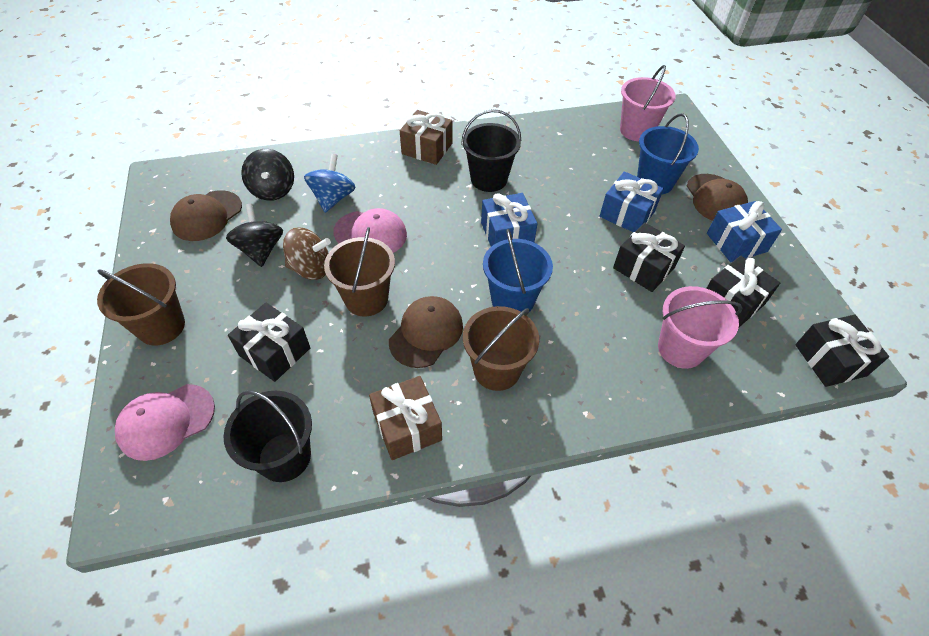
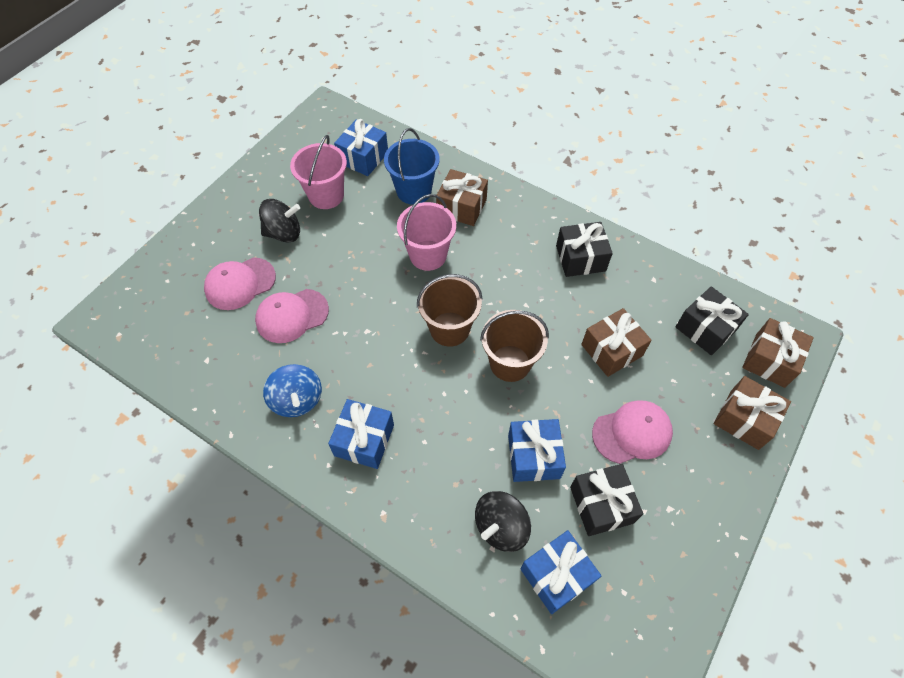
black bucket: [223,390,312,482] [461,109,521,192] = 2 -> none = 0
black gift: [228,303,310,382] [613,223,685,292] [706,256,780,327] [795,315,889,387] = 4 -> [556,222,613,277] [570,464,643,536] [676,286,749,355] = 3
blue bucket: [483,229,553,312] [637,113,699,194] = 2 -> [384,128,440,205] = 1
blue gift: [481,193,538,247] [600,172,664,232] [707,201,782,263] = 3 -> [328,399,394,469] [334,119,388,176] [508,419,566,482] [520,530,602,614] = 4
brown bucket: [97,263,185,346] [324,227,395,317] [463,306,539,391] = 3 -> [417,274,483,347] [480,310,549,382] = 2
brown cap: [170,190,242,241] [389,296,463,368] [687,174,748,221] = 3 -> none = 0
brown gift: [369,376,442,460] [400,110,452,165] = 2 -> [436,169,488,226] [581,308,652,377] [714,376,791,450] [742,318,814,388] = 4
brown spinning top: [283,227,331,280] = 1 -> none = 0
pink cap: [115,384,215,461] [333,208,407,253] = 2 -> [204,258,276,310] [255,289,329,343] [592,400,673,464] = 3

